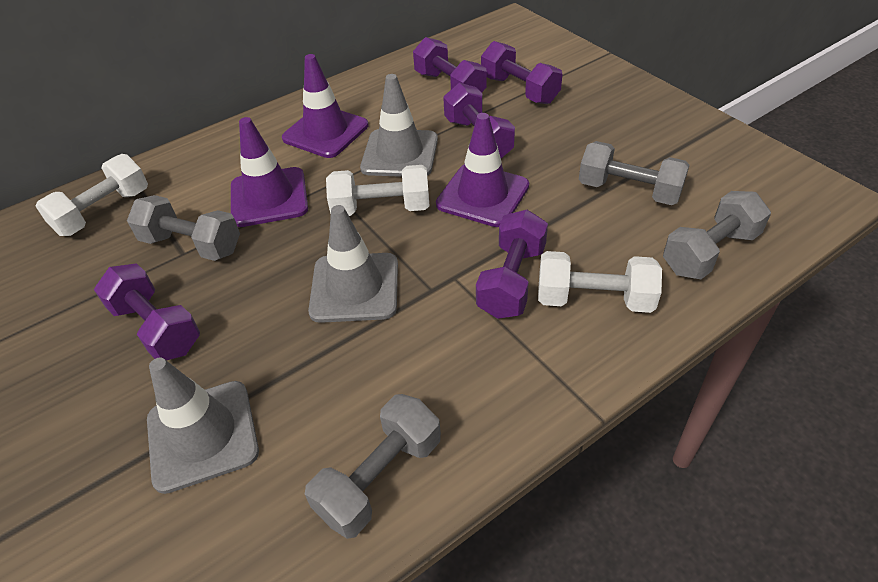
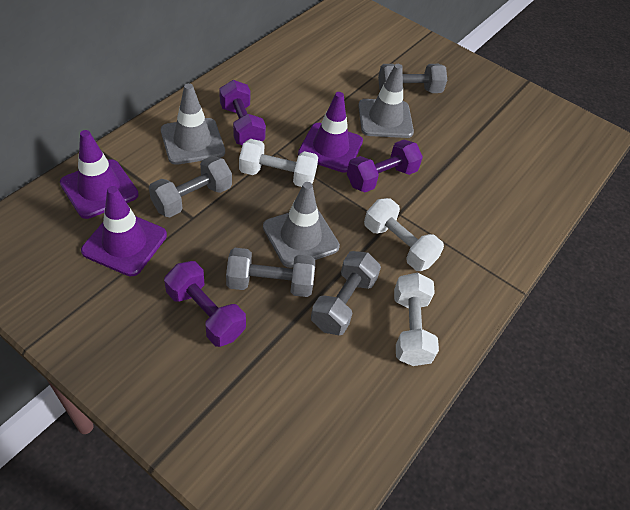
purple dumbbell: [94,263,200,360] [413,37,487,93] [443,83,515,158] [476,210,548,319] [481,41,563,104] = 5 -> [164,261,246,347] [219,80,266,145] [347,140,423,192] = 3

